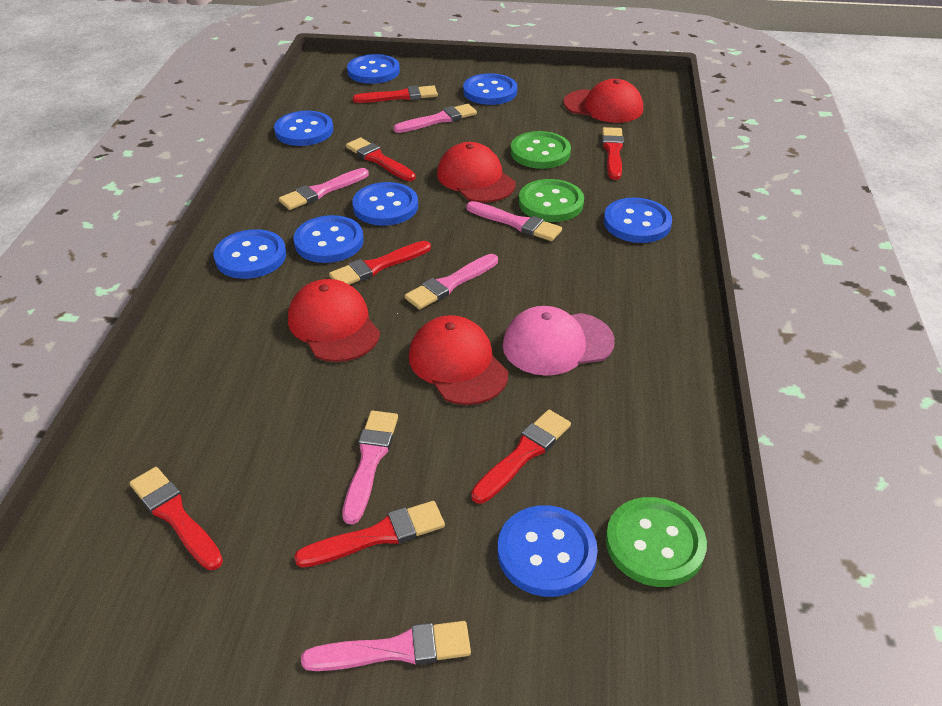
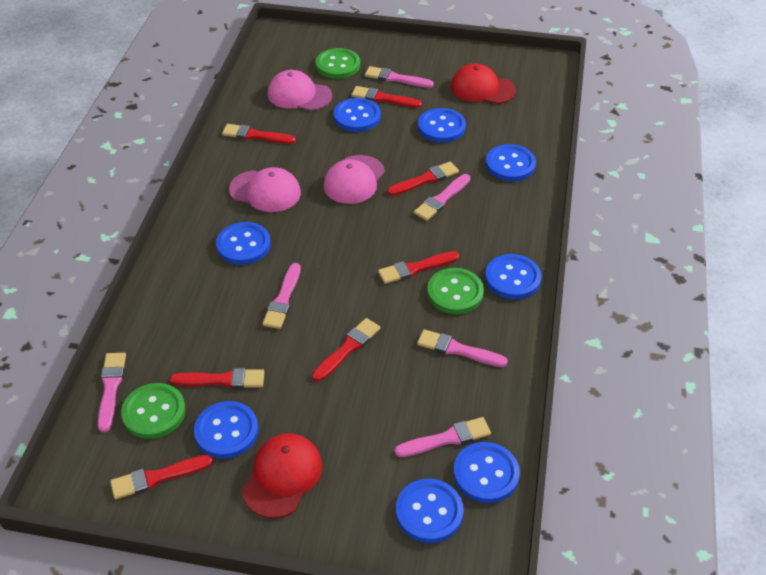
pink cap: [502,306,615,376] = 1 -> [229,167,301,212] [268,70,332,111] [323,155,385,204] = 3
red cap: [288,279,380,362] [409,315,508,405] [437,142,515,203] [564,79,643,123] = 4 -> [242,433,322,518] [451,63,516,104] = 2

